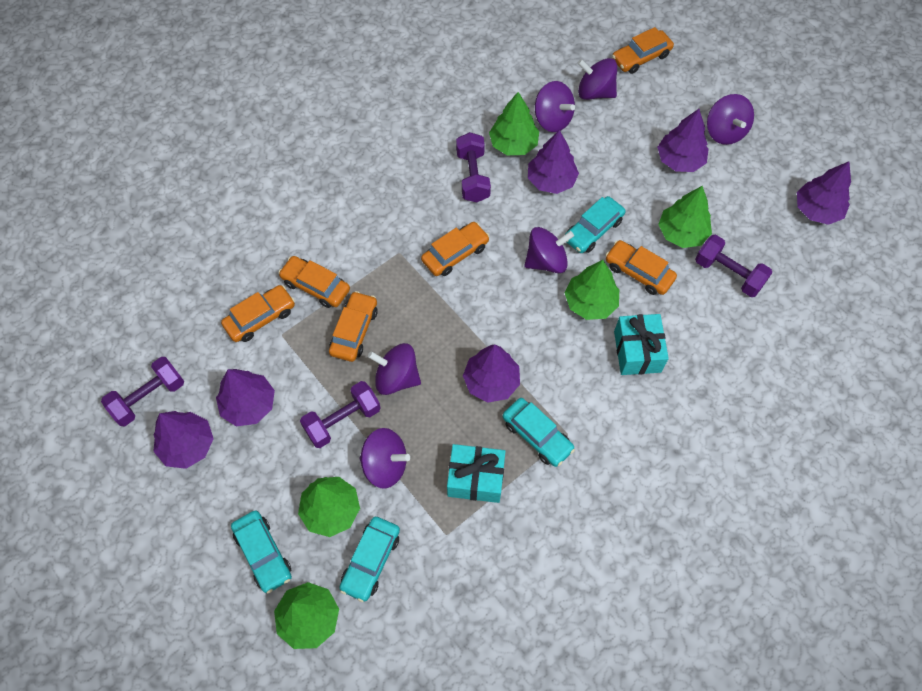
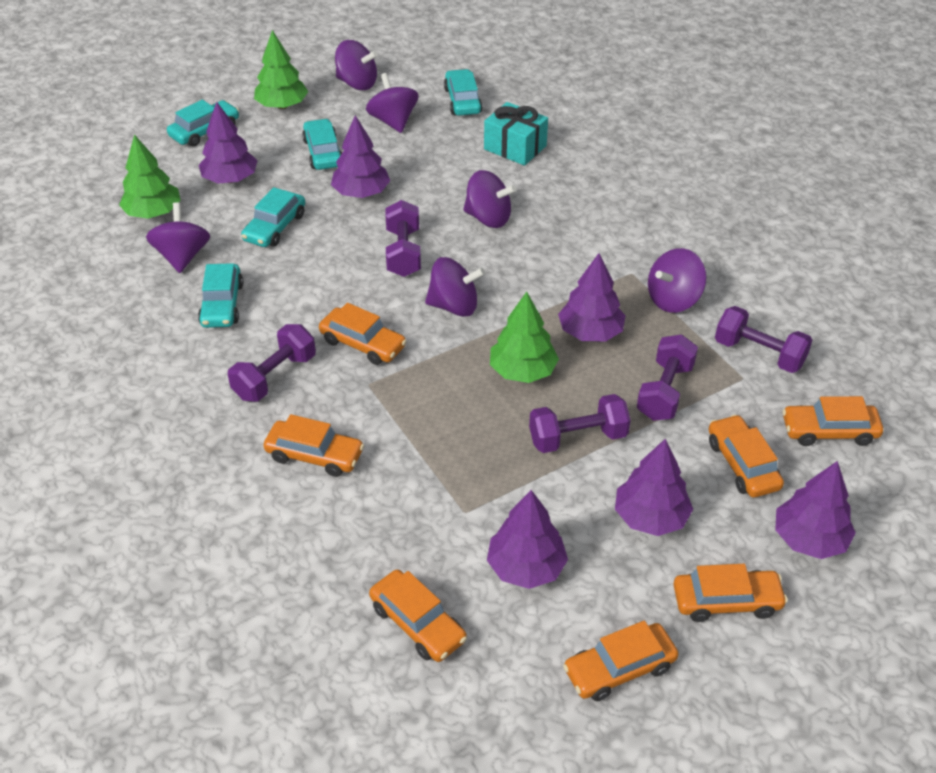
green tree: [274,582,339,649] [298,477,360,537] [489,92,539,155] [565,260,619,320] [658,186,712,248] = 5 -> [119,134,181,219] [254,30,308,109] [490,292,559,383] = 3
orange car: [221,285,295,342] [278,256,350,308] [329,291,378,362] [421,222,490,276] [605,240,677,295] [612,27,674,74] = 6 -> [263,414,364,477] [319,303,407,365] [369,570,467,662] [563,621,678,701] [673,564,788,622] [709,414,784,497] [782,396,883,446] = 7
purple dumbbell: [101,357,184,426] [300,381,380,448] [456,132,491,202] [695,235,772,297] = 4 -> [228,324,316,402] [385,200,421,277] [529,394,631,453] [637,334,698,421] [715,306,812,373] = 5
turquoise car: [231,511,292,594] [339,517,400,602] [502,398,575,467] [566,196,626,253] = 4 -> [167,100,239,147] [198,263,243,328] [241,187,305,247] [302,119,342,170] [444,69,483,116] = 5
turquoise gift: [447,444,506,503] [614,314,669,375] = 2 -> [484,102,548,166] = 1

